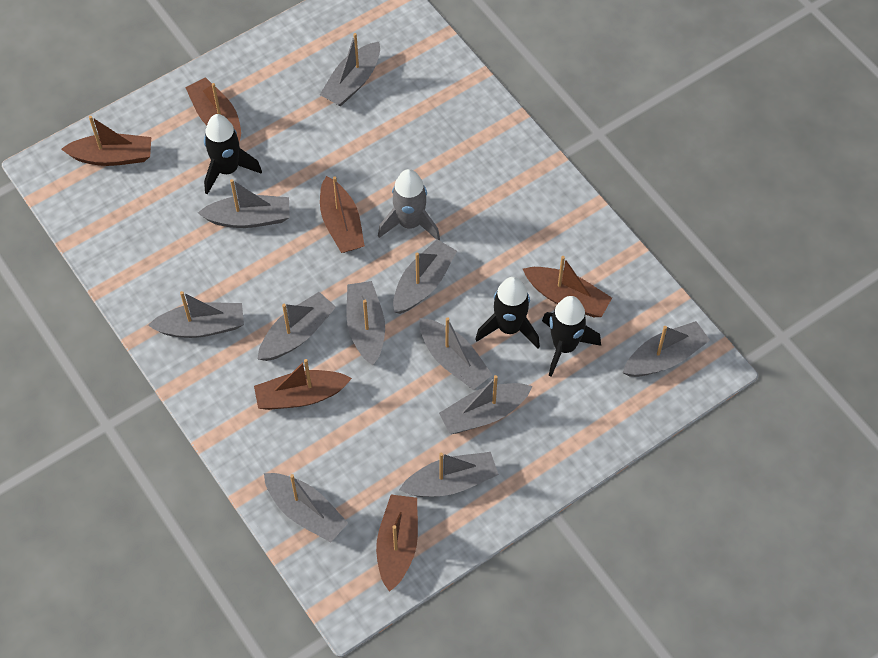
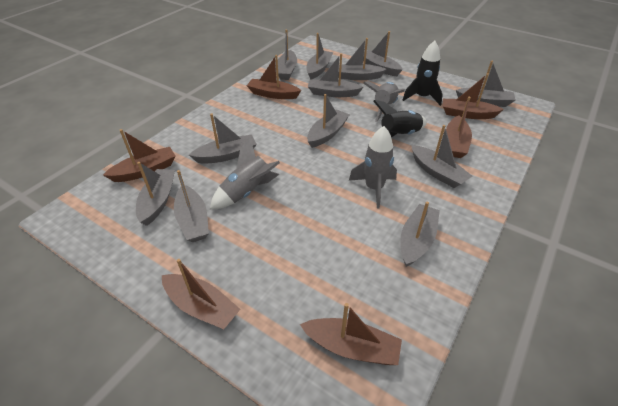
black rocket: [204,114,262,194] [475,277,540,349] [542,296,601,377] = 3 -> [373,100,427,138] [403,41,443,106] = 2
grey boat: [148,291,244,338] [198,179,290,228] [258,292,336,361] [264,473,348,542] [320,33,380,106] [347,281,385,365] [393,239,457,314] [399,452,499,497] [420,317,492,390] [439,375,532,434] [623,321,710,377] = 11 -> [136,162,175,226] [174,170,209,242] [189,113,257,164] [278,30,297,80] [306,33,333,79] [307,94,350,148] [308,53,363,97] [338,38,387,80] [363,31,403,76] [400,201,440,267] [411,125,472,188] [456,61,516,107] = 12
grey rocket: [378,169,440,240] = 1 -> [210,137,280,209] [349,126,397,208] [363,81,405,122] = 3

